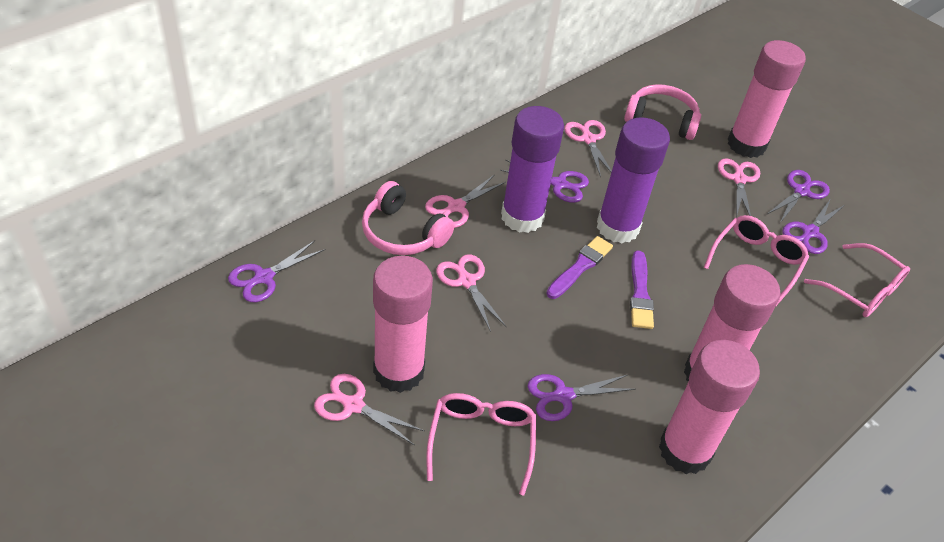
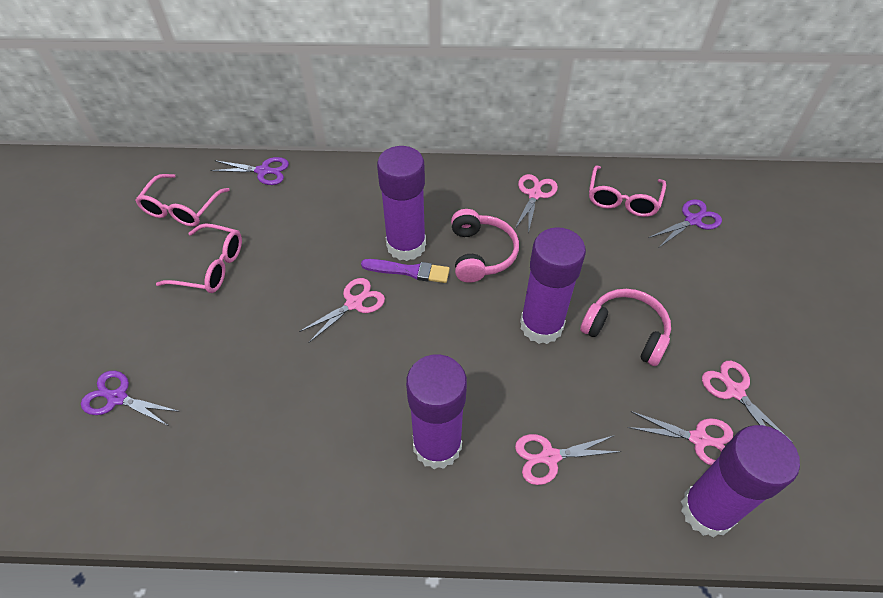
pink glue stick: [373,256,433,393] [659,340,760,474] [684,264,780,382] [728,40,806,158] = 4 -> none = 0
purple brush: [546,236,613,299] [630,251,654,329] = 2 -> [361,259,450,283] = 1
purple glue stick: [501,106,564,233] [597,117,670,243] = 2 -> [377,146,426,261] [406,355,467,469] [520,227,586,344] [681,425,800,537] = 4
purple scissors: [228,240,325,302] [500,160,589,203] [527,374,636,421] [767,170,830,223] [782,198,845,254] = 5 -> [81,371,180,426] [210,157,289,185] [648,199,722,247] = 3

